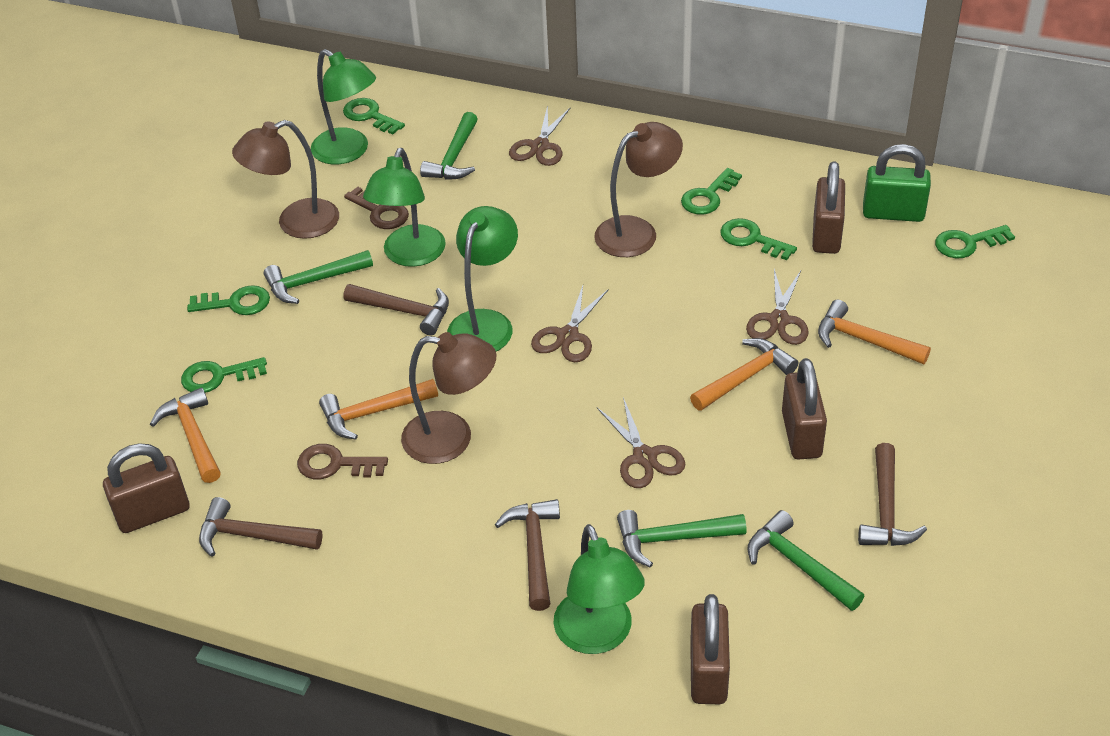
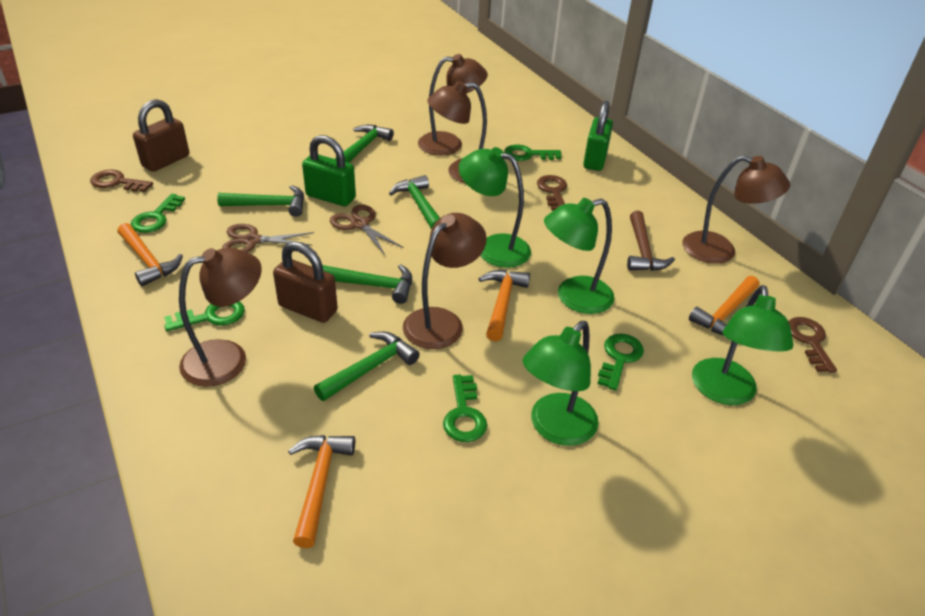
brown hammer: [199,497,323,557] [344,284,449,336] [495,499,560,611] [858,443,927,546] = 4 -> [627,211,675,271] = 1
brown key: [297,444,388,479] [344,187,409,229] = 2 -> [90,170,153,192] [537,175,567,211] [788,317,837,373] = 3
brown lamp: [232,120,339,239] [401,332,497,464] [594,122,683,257] = 3 -> [179,248,262,387] [403,213,487,349] [418,54,488,155] [427,80,487,183] [683,155,790,264] = 5
brown padlock: [103,443,190,533] [690,594,730,704] [782,358,827,459] [812,161,845,254] = 4 -> [133,99,189,172] [273,241,338,323] = 2
brown scissors: [509,105,570,166] [531,285,608,362] [597,397,685,488] [746,269,809,345] = 4 -> [222,224,314,253] [330,205,404,255] = 2
green hammer: [264,250,373,304] [420,112,478,180] [617,510,747,568] [747,510,864,611] = 4 -> [217,185,304,217] [314,332,420,401] [322,264,412,304] [335,125,394,163] [389,175,440,230] = 5
green key: [181,357,267,393] [187,285,270,315] [343,98,405,135] [681,168,742,215] [720,218,797,260] [935,225,1015,258] = 6 -> [131,194,185,233] [164,301,245,331] [443,375,487,442] [504,145,561,161] [597,334,644,391] = 5
green padlock: [863,144,931,222] = 1 -> [302,135,356,206] [583,101,613,171] = 2

